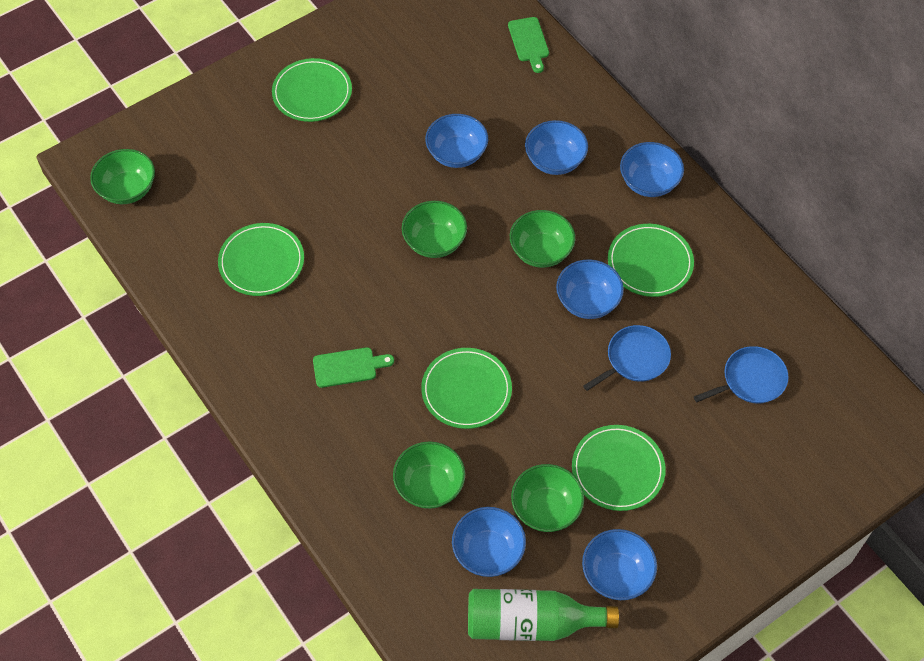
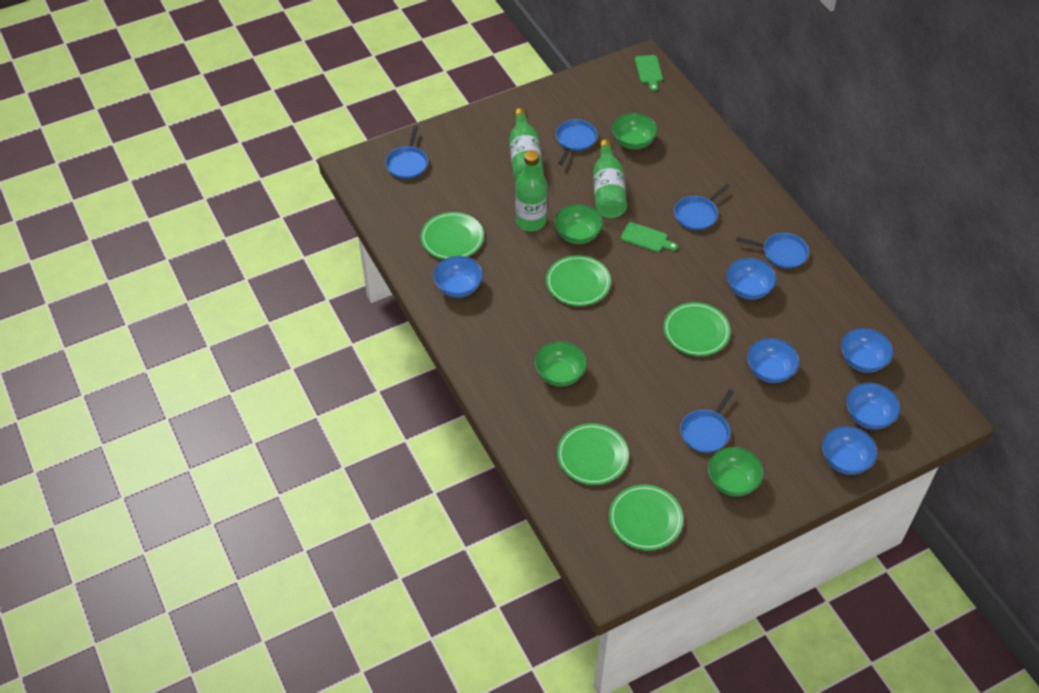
blue pan: [583,325,671,391] [694,346,789,403] = 2 -> [385,126,428,179] [556,119,598,165] [674,184,730,230] [680,389,734,453] [736,233,809,269] = 5
green bottle: [468,589,619,641] = 1 -> [509,108,544,180] [515,150,547,231] [593,139,627,218] = 3
green bowl: [90,149,155,204] [393,441,465,509] [402,201,467,258] [510,210,575,268] [511,464,584,532] = 5 -> [535,341,587,387] [555,204,603,244] [612,113,657,150] [708,447,764,497] = 4

